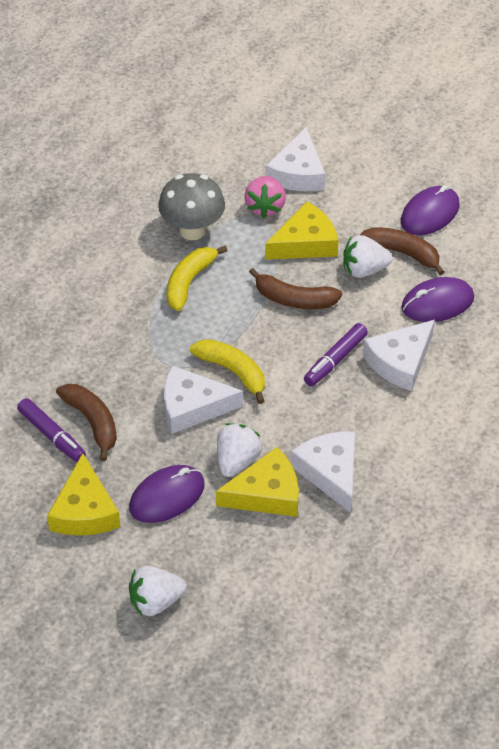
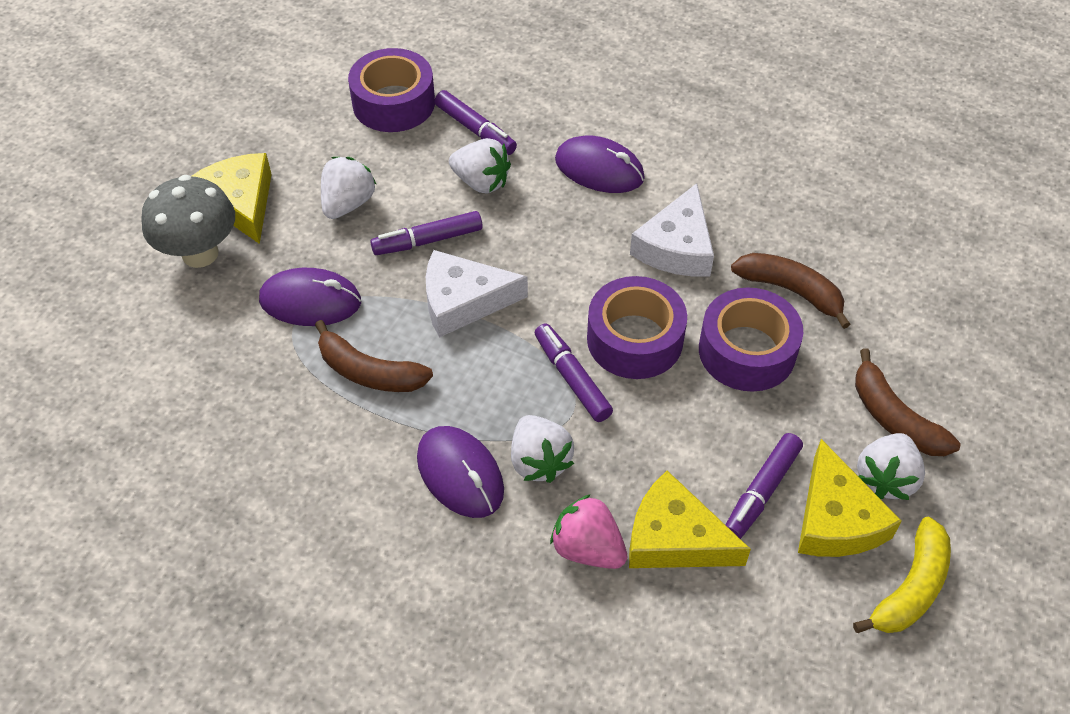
purple marker: [17,398,86,462] [304,323,368,386] = 2 -> [370,211,483,255] [435,90,517,155] [534,323,613,422] [726,433,803,539] = 4
purple tape: none = 0 -> [348,48,435,132] [587,276,687,379] [699,288,803,392] = 3
white cheese: [164,366,243,434] [266,127,325,191] [291,431,355,513] [363,320,435,391] = 4 -> [426,250,528,338] [630,183,714,277] = 2
white strawberry: [129,566,187,616] [217,423,262,477] [344,235,392,278] = 3 -> [321,157,377,219] [449,138,511,193] [511,415,574,483] [857,433,925,500] = 4
yellow banana: [167,245,228,311] [190,339,265,404] = 2 -> [853,517,951,633] = 1

